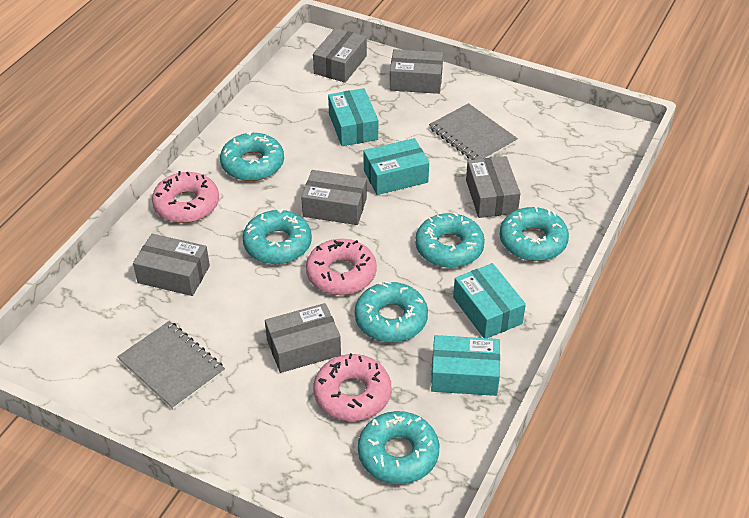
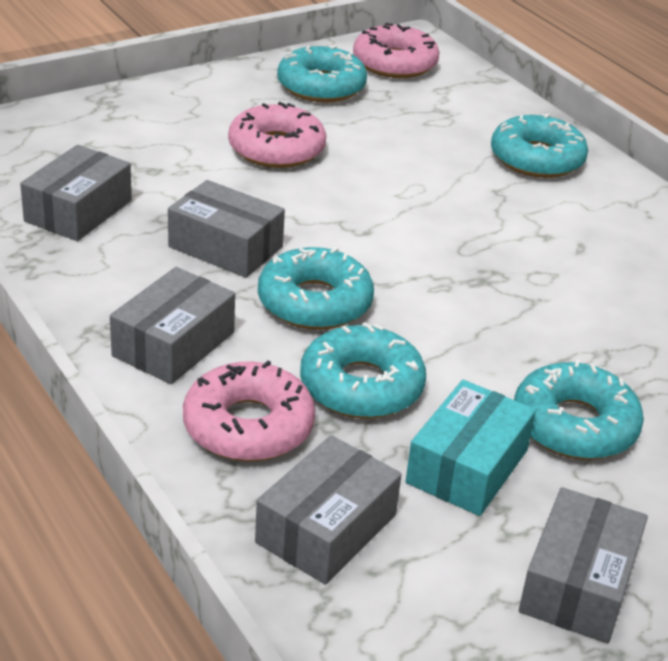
grey box: [133,234,210,296] [265,303,341,373] [301,170,367,225] [313,28,367,83] [390,49,443,94] [466,156,521,218] = 6 -> [20,145,132,241] [110,267,235,384] [168,180,285,278] [255,435,402,585] [519,487,648,643] = 5
grey notebook: [117,321,225,410] [429,103,518,160] = 2 -> none = 0
turquoise box: [328,88,378,146] [364,138,429,195] [431,335,500,396] [453,263,526,338] = 4 -> [405,380,536,516] = 1
turquoise donut: [220,131,284,181] [243,209,312,264] [355,281,428,342] [358,411,439,484] [415,213,485,268] [500,207,569,261] = 6 -> [258,247,374,330] [277,45,367,102] [300,322,426,419] [491,114,588,178] [514,359,644,460] = 5

